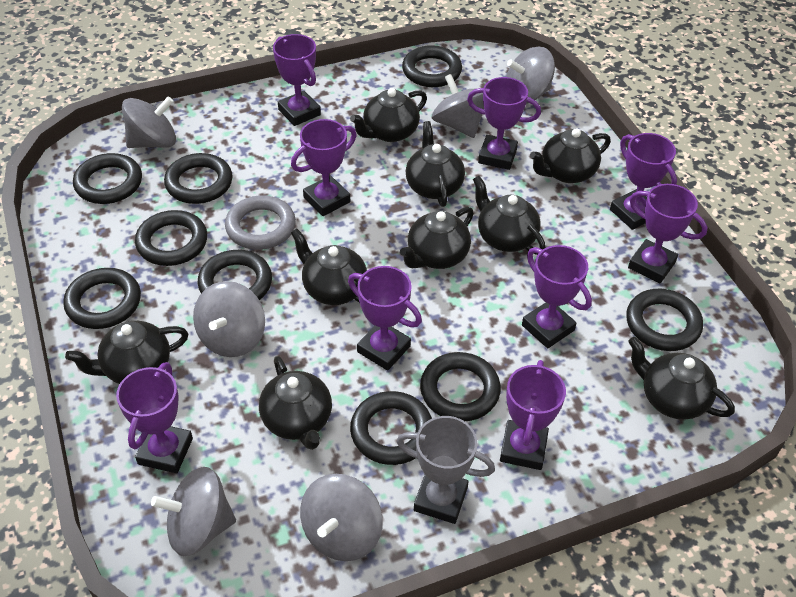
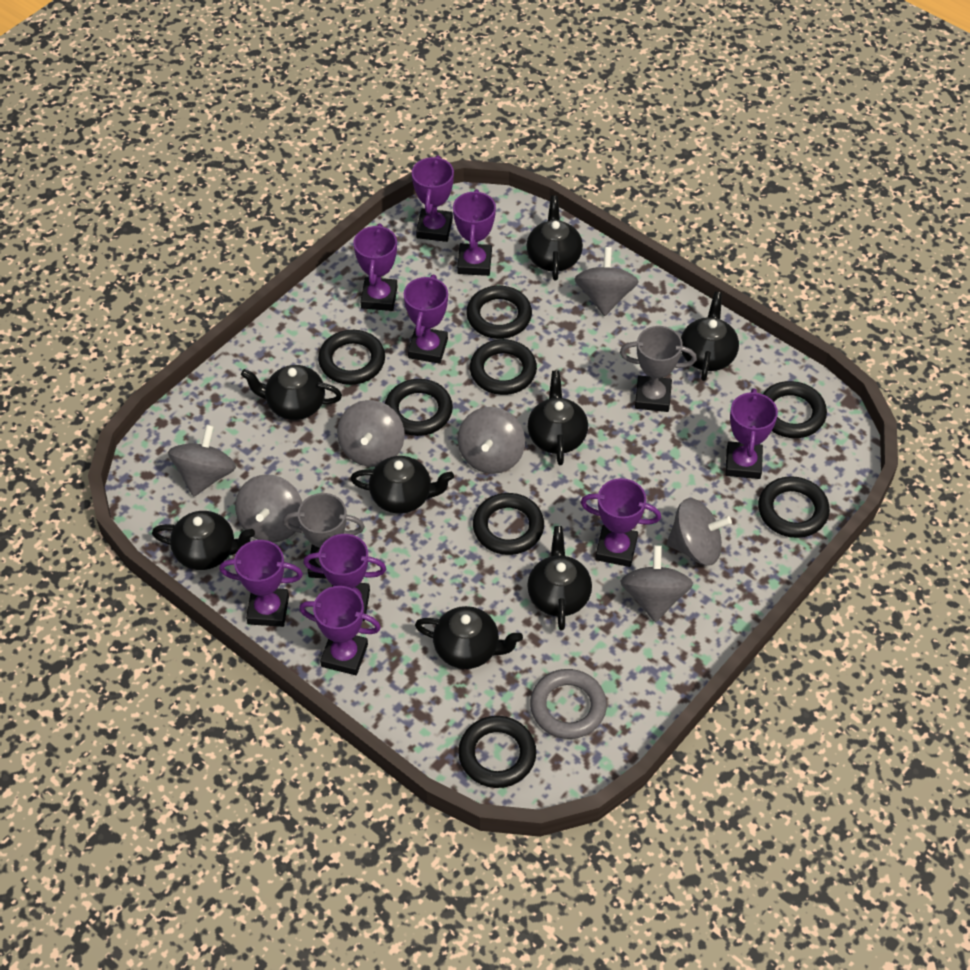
black ring: [63,268,141,329] [73,153,142,204] [135,210,207,266] [164,153,233,204] [198,250,272,300] [350,391,432,465] [402,45,462,87] [420,352,501,421] [626,289,703,351] = 9 -> [318,330,385,385] [385,379,453,436] [458,716,536,788] [466,286,532,339] [470,339,537,395] [473,493,544,555] [758,476,830,538] [763,381,827,438] = 8
black teapot: [65,321,188,384] [259,356,332,450] [291,228,367,305] [350,88,427,142] [400,207,474,269] [406,121,465,207] [473,176,546,255] [530,128,611,183] [628,337,735,420] = 9 -> [152,511,255,570] [241,365,342,420] [350,456,454,514] [415,606,523,669] [527,195,583,280] [527,526,592,630] [528,371,588,465] [681,292,739,381] = 8
grey spinning top: [122,97,176,148] [151,467,236,556] [193,281,265,357] [300,474,382,561] [431,74,484,138] [506,47,555,104] = 6 -> [168,424,236,497] [235,474,302,543] [337,400,405,467] [458,407,525,474] [575,247,639,316] [620,545,693,622] [667,498,732,566] = 7
grey trophy: [396,416,495,524] = 1 -> [283,493,365,579] [620,326,697,412] = 2

